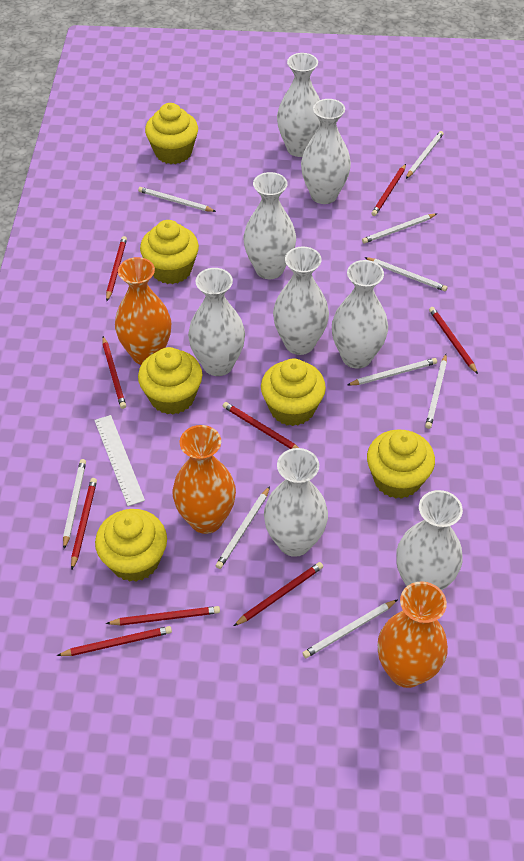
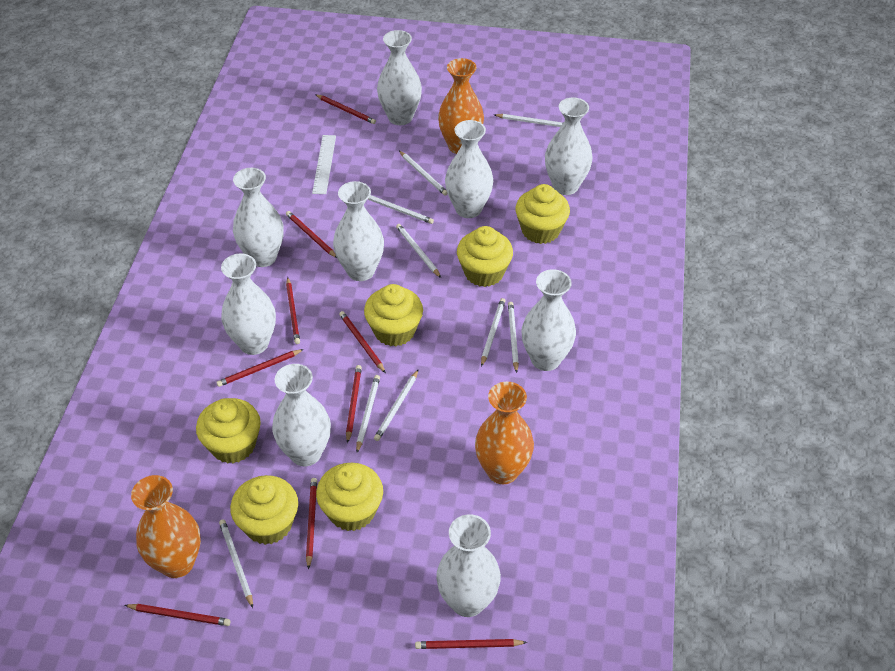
white vase: [188,268,245,376] [244,172,296,279] [264,448,328,557] [273,246,329,355] [277,53,320,157] [301,99,351,204] [332,260,388,369] [396,490,463,591] = 8 -> [221,254,276,355] [233,168,283,267] [272,364,331,466] [333,181,384,281] [377,30,422,125] [436,514,501,617] [445,120,493,218] [521,269,576,371] [545,97,593,195] = 9

